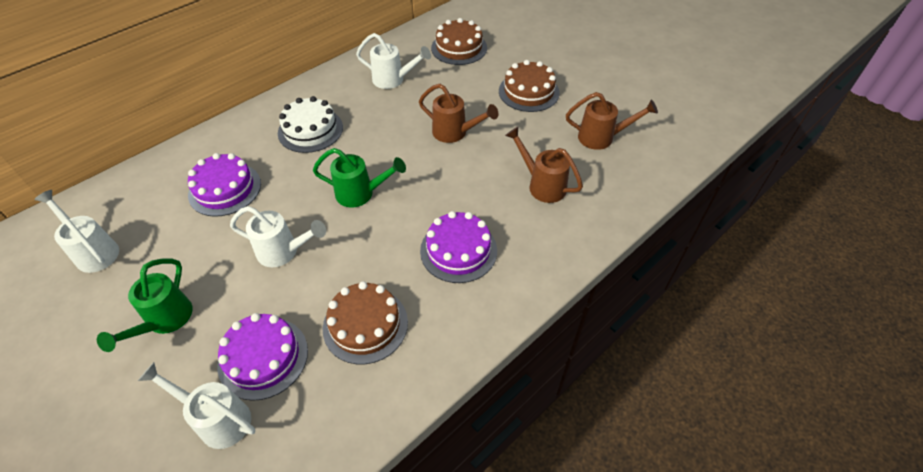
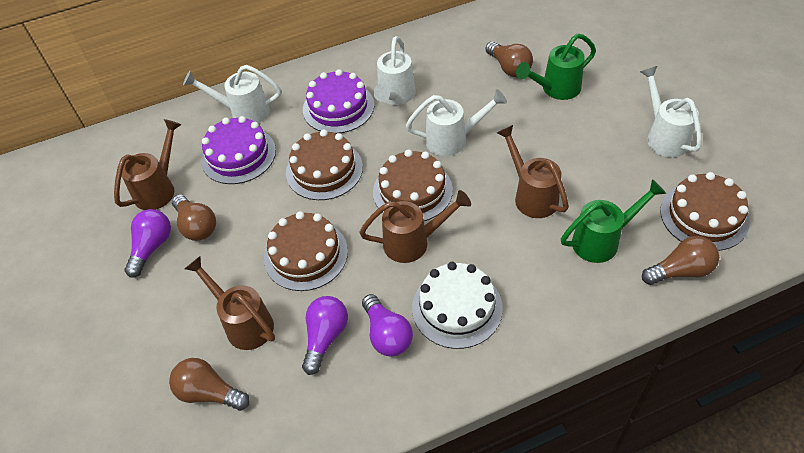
brown cake: [323,281,408,364] [431,18,487,65] [499,60,560,112] = 3 -> [264,211,348,291] [286,130,363,200] [373,149,453,221] [660,172,750,251] = 4
brown light bulb: none = 0 -> [169,358,250,411] [172,195,216,241] [485,41,533,77] [642,236,719,285] = 4
brown watering can: [419,84,498,143] [505,127,583,203] [566,92,658,150] = 3 -> [114,119,182,210] [185,256,275,350] [359,190,471,263] [497,125,569,218] = 4
purple cake: [188,153,261,217] [218,313,308,401] [420,211,497,283] = 3 -> [201,116,276,184] [303,69,374,133] = 2
purple light bulb: none = 0 -> [124,209,171,277] [302,296,348,375] [362,294,413,357] = 3

